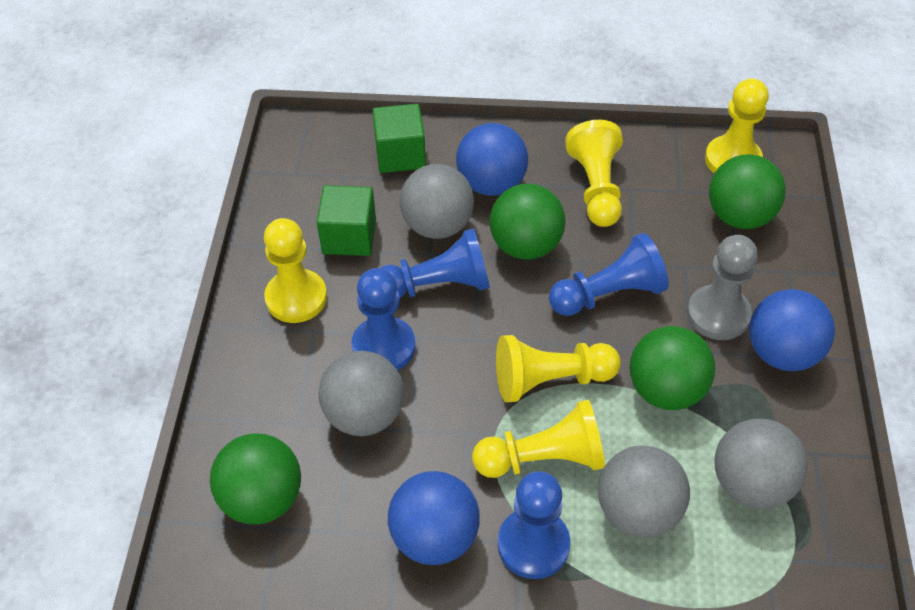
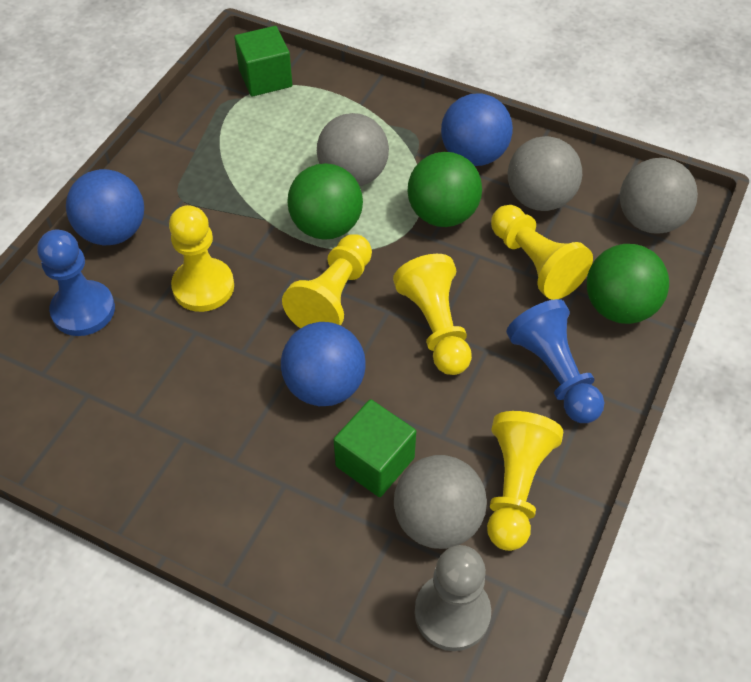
blue pawn: [351,268,416,371] [381,228,490,299] [498,471,570,579] [549,233,669,316] = 4 -> [37,229,115,336] [506,299,605,423] = 2
green ball: [210,433,301,524] [489,184,565,260] [629,326,715,410] [709,154,786,229] = 4 -> [287,163,363,240] [408,152,482,227] [587,244,669,324] = 3

